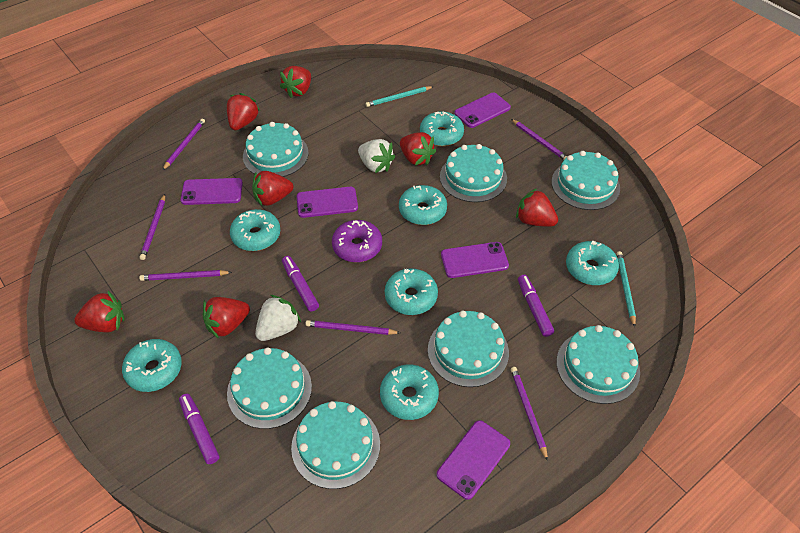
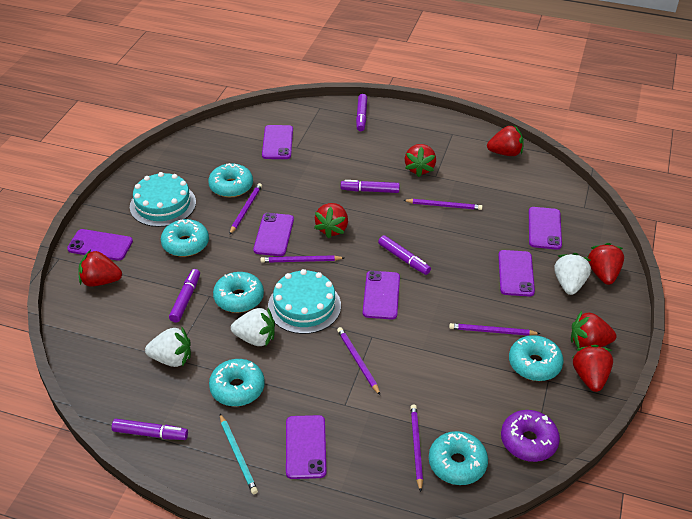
purple marker: [179,394,219,464] [282,256,319,311] [518,275,554,337] = 3 -> [112,419,188,440] [169,269,200,323] [341,180,400,193] [356,94,367,131] [378,235,431,275] = 5
purple phone: [180,178,243,205] [296,187,358,218] [437,420,510,500] [441,242,509,278] [454,93,511,128] = 5 -> [67,229,133,261] [253,213,294,256] [262,125,293,159] [286,415,327,479] [363,271,400,320] [498,250,535,297] [529,207,562,250] = 7
turquoise cake: [227,347,312,429] [243,122,309,177] [291,401,380,489] [428,311,509,387] [440,144,507,202] [552,151,620,210] [556,325,640,404] = 7 -> [130,172,196,227] [268,269,341,334] = 2
turquoise donut: [122,339,182,392] [230,209,280,251] [380,365,439,420] [385,268,438,315] [399,185,447,225] [420,111,464,146] [566,240,619,285] = 7 -> [161,219,209,257] [208,163,253,197] [209,359,265,406] [213,272,264,313] [429,431,488,485] [509,335,563,381] = 6
turquoise pencil: [366,86,434,107] [616,251,636,327] = 2 -> [220,414,258,494] = 1
white strawberry: [255,295,301,341] [358,139,395,173] = 2 -> [145,327,191,367] [231,308,275,347] [554,253,591,295] = 3

